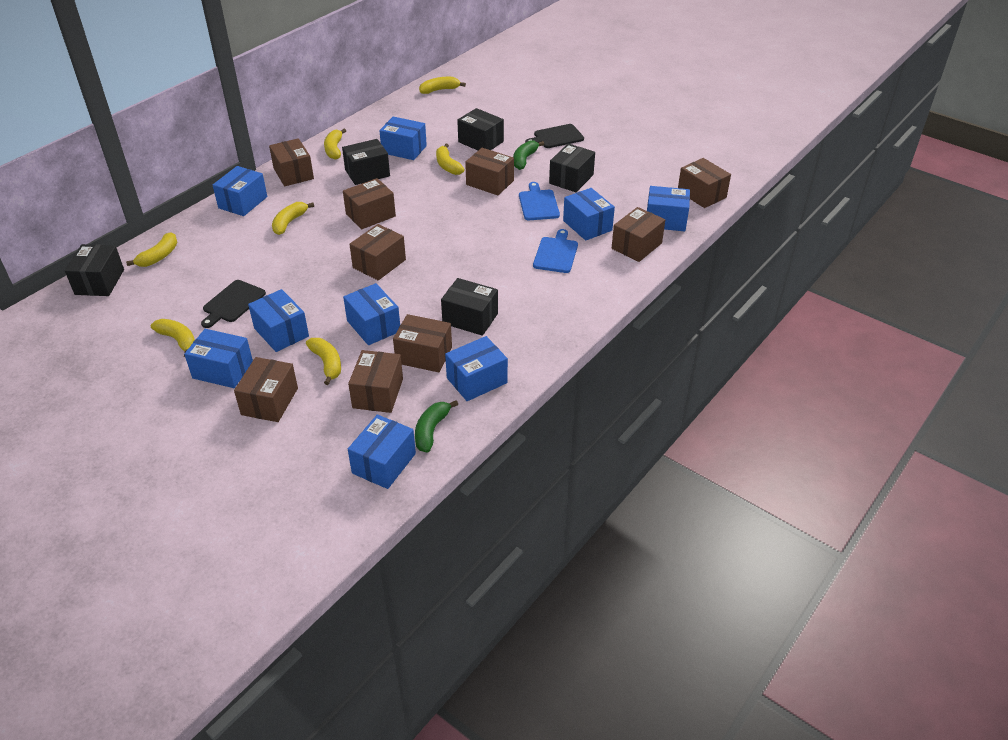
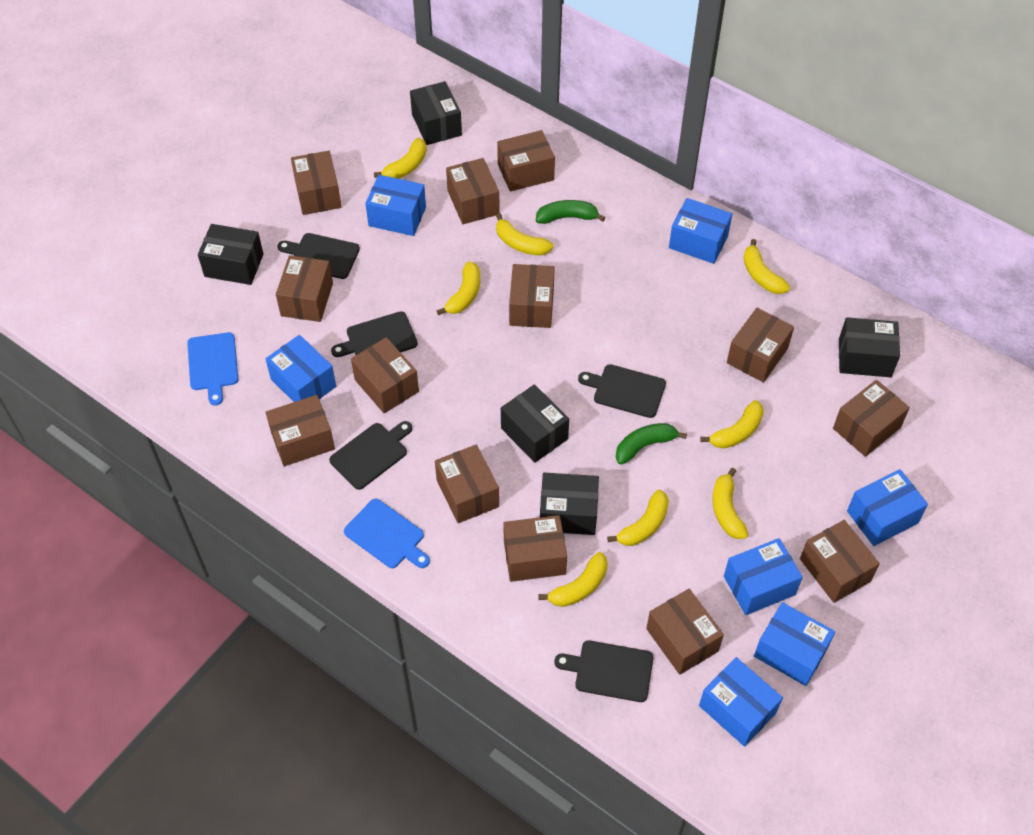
black cutting board: [201,280,266,328] [525,124,584,148] = 2 -> [278,233,360,279] [329,421,412,490] [331,311,418,357] [554,640,653,702] [578,364,666,418] = 5
blue box: [184,329,253,388] [213,166,267,216] [248,289,309,352] [343,283,400,345] [348,414,416,489] [379,117,427,160] [445,336,508,401] [563,188,615,241] [647,186,690,231] = 9 -> [266,335,336,402] [365,175,426,236] [669,198,732,264] [699,657,783,747] [724,538,803,615] [754,602,835,686] [847,469,928,546] = 7
brown box: [234,357,298,422] [269,138,314,186] [343,178,396,229] [348,350,403,413] [349,224,406,280] [393,314,452,372] [465,148,514,195] [612,207,665,262] [678,158,731,208] = 9 -> [265,395,335,466] [276,255,333,322] [291,151,341,215] [351,337,419,413] [435,445,499,523] [446,158,500,224] [497,130,555,192] [503,515,567,582] [509,264,555,328] [646,589,724,675] [727,308,794,383] [800,520,880,603] [833,380,910,457] = 13
yellow banana: [126,232,178,267] [151,319,195,357] [272,202,314,235] [306,338,341,385] [324,129,346,160] [419,77,466,94] [436,144,465,175] = 7 -> [374,138,427,179] [437,261,480,315] [496,213,553,256] [539,552,608,607] [607,489,669,546] [700,400,764,449] [712,468,748,539] [743,239,790,294] = 8

